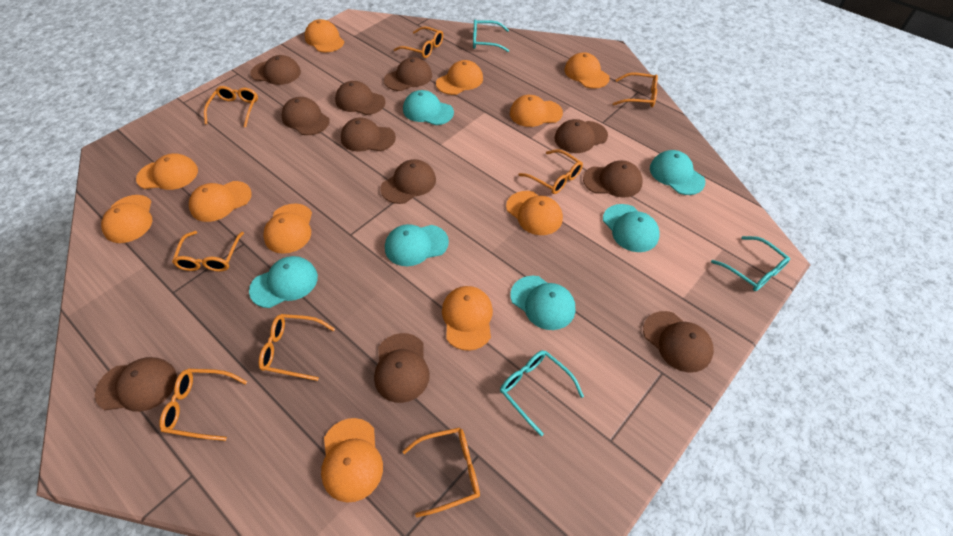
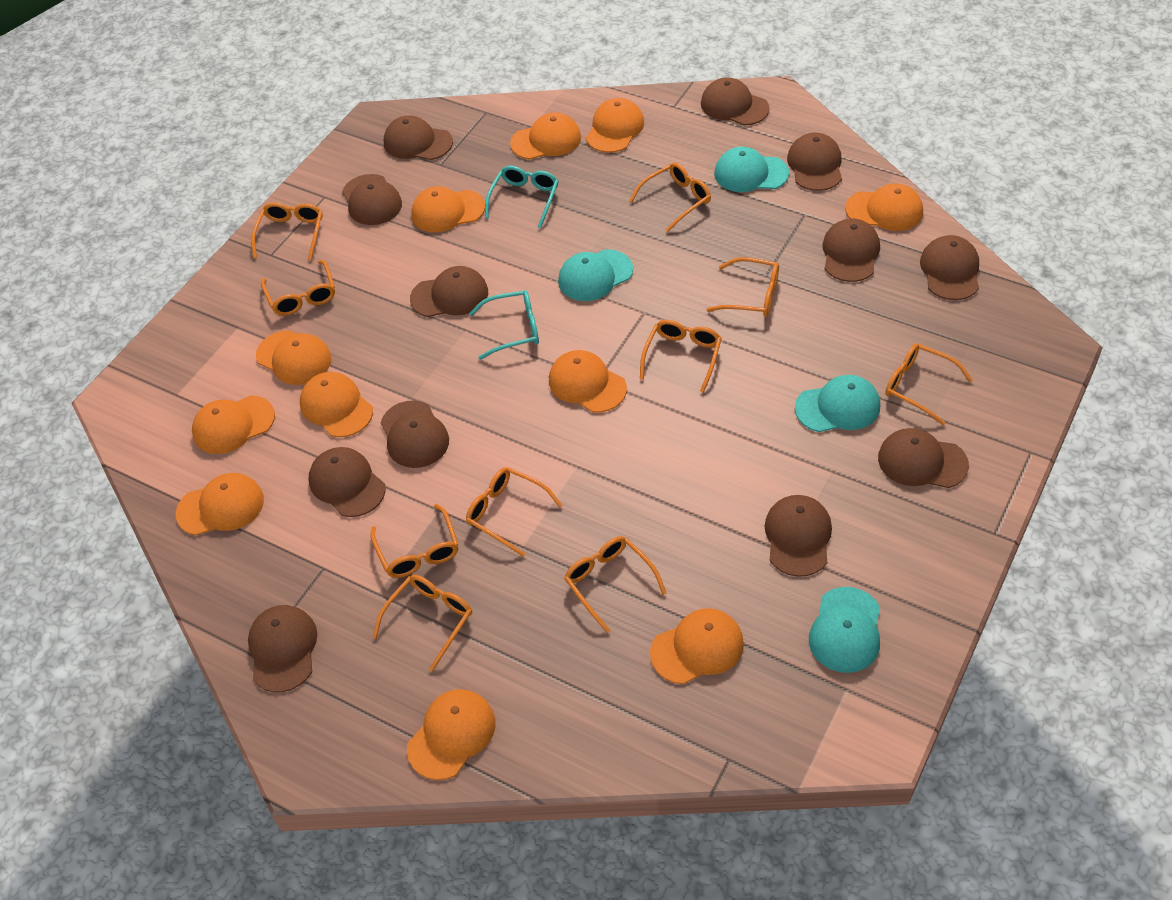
brown cap: [95,357,177,412] [250,55,301,85] [281,97,330,135] [335,81,386,115] [341,118,396,151] [374,333,430,403] [380,159,436,204] [384,57,432,91] [554,119,608,153] [583,160,643,198] [643,311,714,373] = 11 -> [248,605,317,692] [309,447,385,517] [342,174,402,225] [381,400,449,468] [384,115,453,160] [410,266,488,317] [701,77,770,126] [765,495,832,577] [787,133,842,191] [822,218,880,282] [878,428,969,488] [920,235,979,300] = 12
orange glasses: [159,369,247,441] [172,231,244,272] [204,86,258,127] [259,314,335,381] [394,26,443,58] [402,427,480,517] [518,149,583,194] [613,73,658,107] = 8 -> [251,202,323,261] [261,260,335,316] [370,504,459,578] [373,575,472,672] [466,467,563,557] [564,536,667,633] [630,162,711,232] [640,320,722,393] [706,257,779,317] [885,344,973,426] = 10
turquoise cap: [249,256,318,308] [385,224,449,266] [403,90,454,125] [510,276,575,330] [603,204,660,252] [650,150,705,195] = 6 -> [558,250,633,301] [714,147,789,192] [795,375,880,432] [809,587,880,673] = 4
turquoise glasses: [473,19,509,52] [500,350,584,436] [711,236,790,291] = 3 -> [469,290,539,360] [485,166,559,228] = 2

